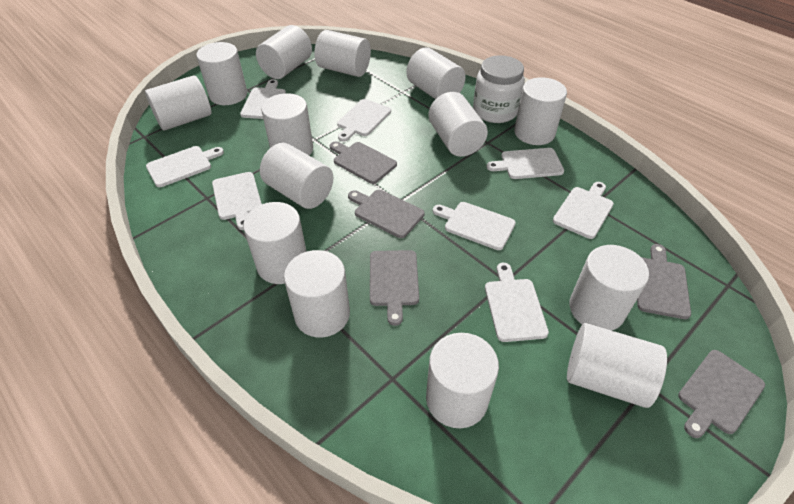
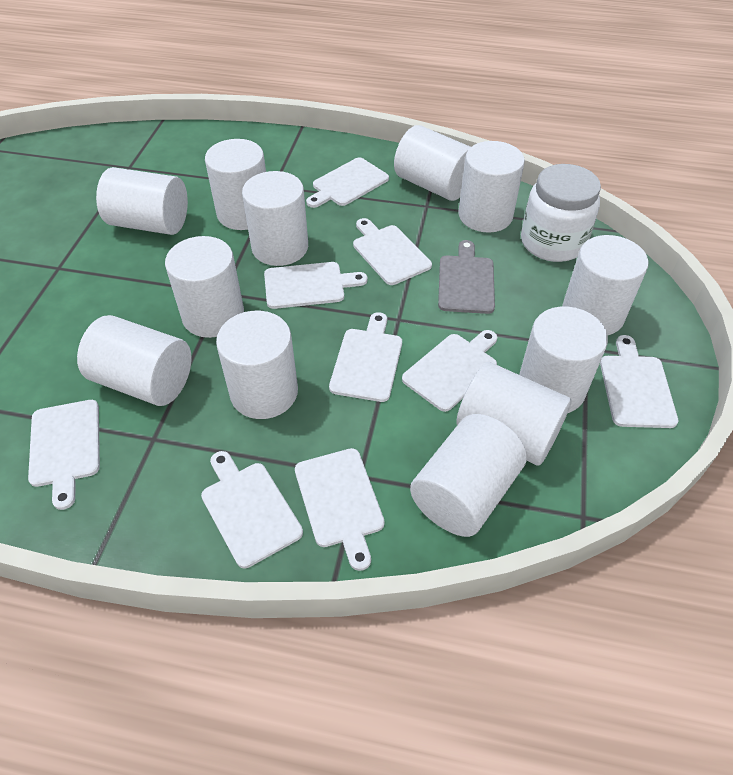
grey cutting board: [330,142,397,184] [348,190,425,238] [370,250,419,326] [637,244,691,319] [678,350,765,438] = 5 -> [438,240,495,314] = 1
white cutting board: [146,146,224,187] [212,172,262,230] [240,79,286,119] [337,99,391,141] [433,202,516,250] [485,263,549,342] [487,148,564,179] [553,182,614,239] = 8 -> [28,400,100,510] [201,451,303,568] [264,262,367,309] [295,448,385,571] [306,157,389,208] [329,312,402,402] [353,218,432,285] [402,330,497,412] [600,335,678,428] = 9
white cylinder: [145,75,212,131] [196,42,247,105] [243,202,307,284] [256,25,312,79] [260,143,333,209] [261,93,313,156] [284,250,350,338] [315,30,371,77] [407,47,466,99] [426,333,499,428] [428,92,488,157] [514,77,567,145] [567,323,667,408] [569,245,649,331] = 14 -> [77,315,192,406] [96,167,188,235] [165,236,244,338] [205,139,266,230] [216,311,298,419] [242,171,308,266] [394,125,470,201] [410,414,527,537] [457,362,572,466] [459,141,525,233] [519,307,608,413] [562,235,648,335] = 12

